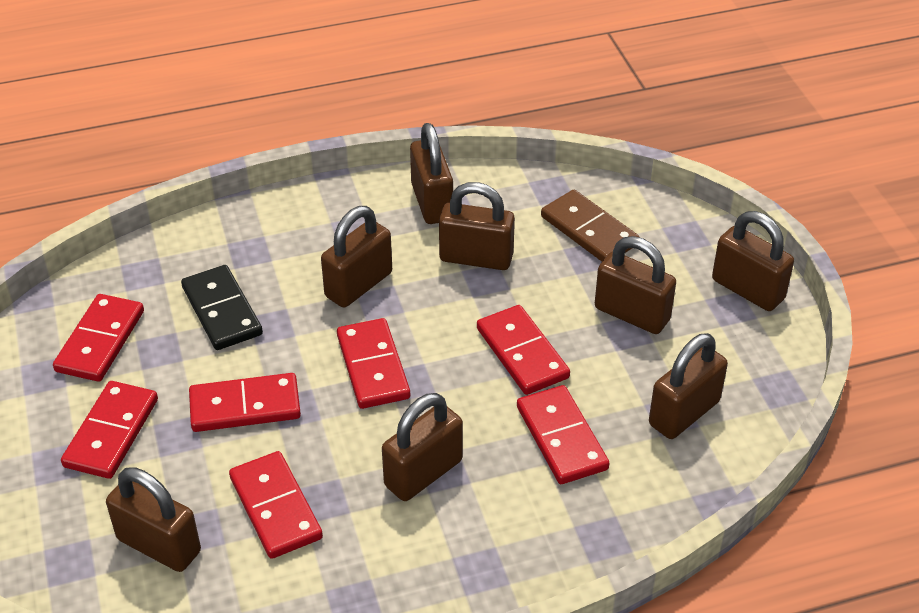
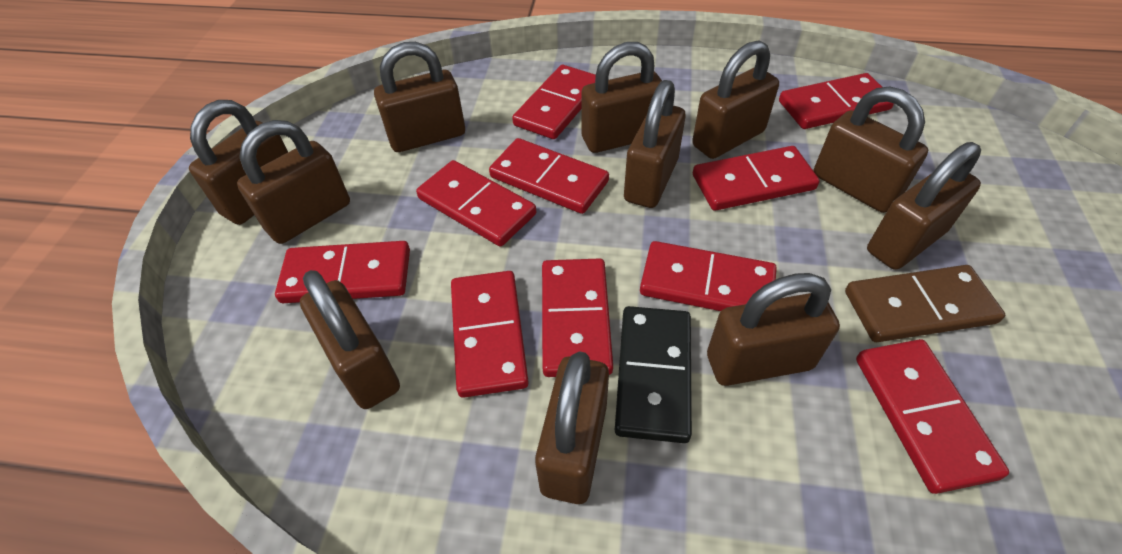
brown padlock: [106,467,201,572] [321,206,392,307] [382,393,463,501] [410,123,453,224] [439,182,515,270] [595,236,676,334] [649,333,728,439] [712,211,794,311] = 8 -> [189,100,288,225] [237,120,350,244] [300,270,400,409] [374,42,465,152] [535,351,609,504] [582,42,662,153] [624,80,686,208] [692,40,779,159] [707,273,840,386] [813,86,928,213] [867,142,981,270] = 11
red domino: [53,294,144,382] [61,381,158,479] [189,373,301,432] [229,451,323,559] [337,318,410,409] [477,305,570,395] [517,385,609,484] = 7 -> [275,241,410,303] [416,160,536,247] [451,271,529,398] [489,138,609,214] [512,65,596,139] [542,258,613,377] [640,241,777,311] [693,146,820,211] [779,73,894,129] [856,339,1009,494] = 10

